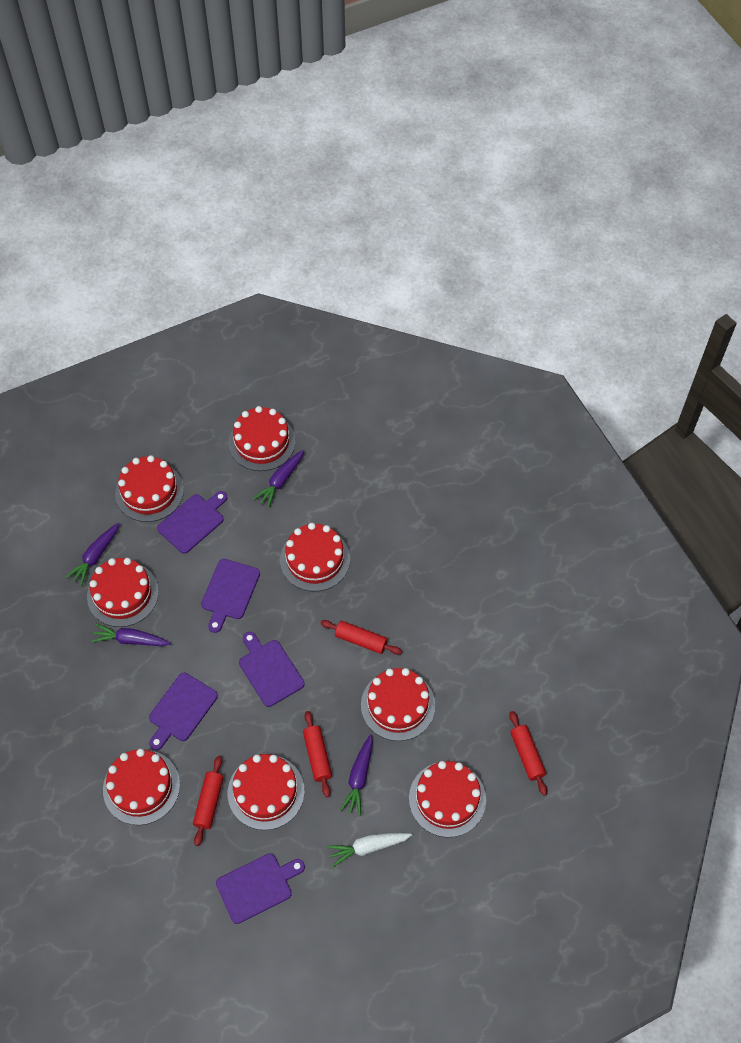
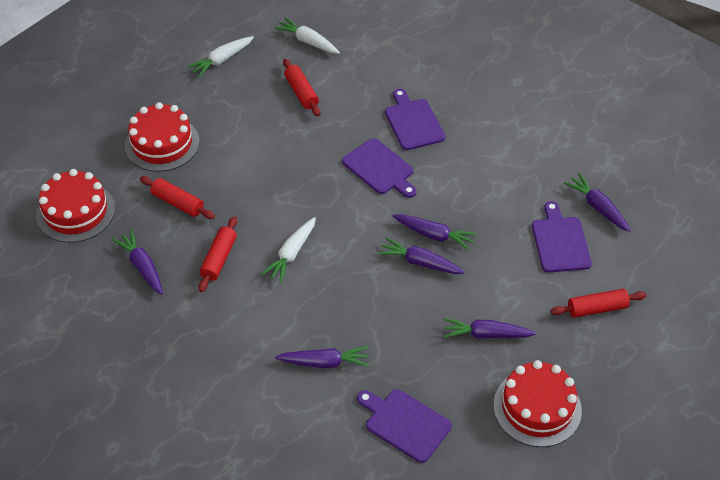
purple carrot: [65,523,120,586] [91,624,171,646] [253,450,305,508] [340,734,373,816] = 4 -> [112,230,163,295] [275,346,369,368] [378,237,465,274] [392,214,477,250] [443,318,536,339] [564,173,631,232] = 6
purple cutting board: [149,673,218,750] [157,491,228,554] [201,559,260,633] [216,853,305,924] [239,632,305,707] = 5 -> [342,138,417,198] [357,389,452,463] [385,89,445,150] [532,201,592,273] = 4
red cake: [87,558,159,627] [103,749,180,825] [115,455,184,522] [228,754,305,830] [229,406,296,471] [280,523,350,591] [361,668,435,741] [409,761,486,837] = 8 -> [36,169,115,243] [125,102,199,172] [494,360,582,447] = 3
white carrot: [326,833,412,868] = 1 -> [187,36,254,78] [261,217,316,283] [274,17,340,54] = 3

